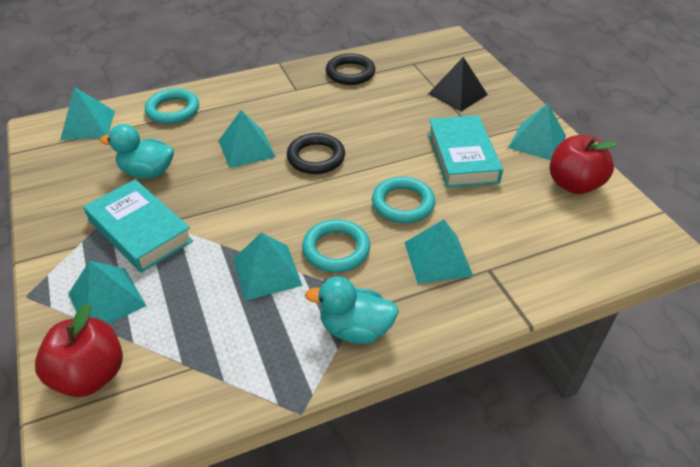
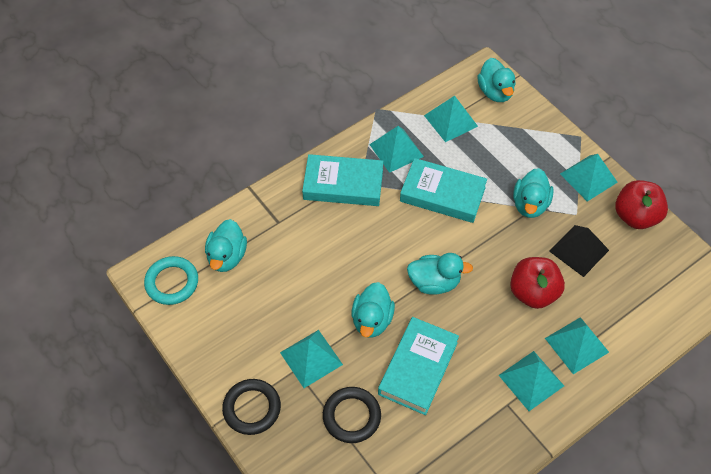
turquoise book: [83,179,193,273] [428,115,503,188] = 2 -> [302,154,383,206] [378,317,459,415] [400,158,487,223] = 3
turquoise duck: [100,124,174,178] [305,277,399,344] = 2 -> [205,219,247,272] [351,282,395,338] [407,253,473,295] [477,58,516,102] [513,168,554,218] = 5
turquoise ring: [145,88,199,124] [302,219,370,273] [372,176,435,223] = 3 -> [144,256,198,305] = 1

